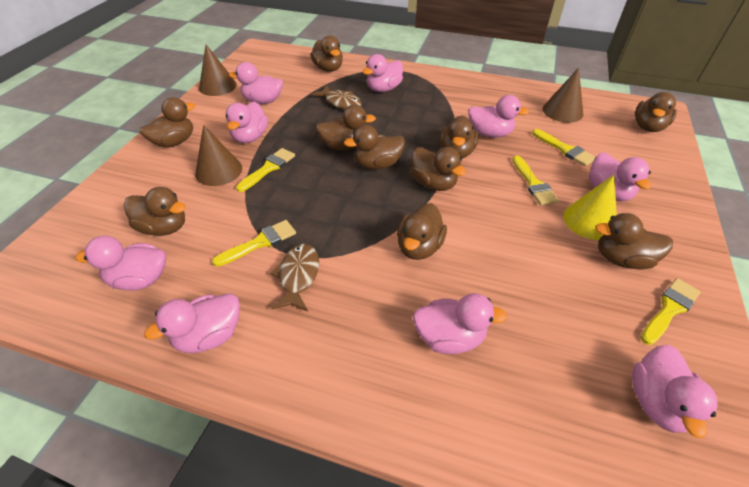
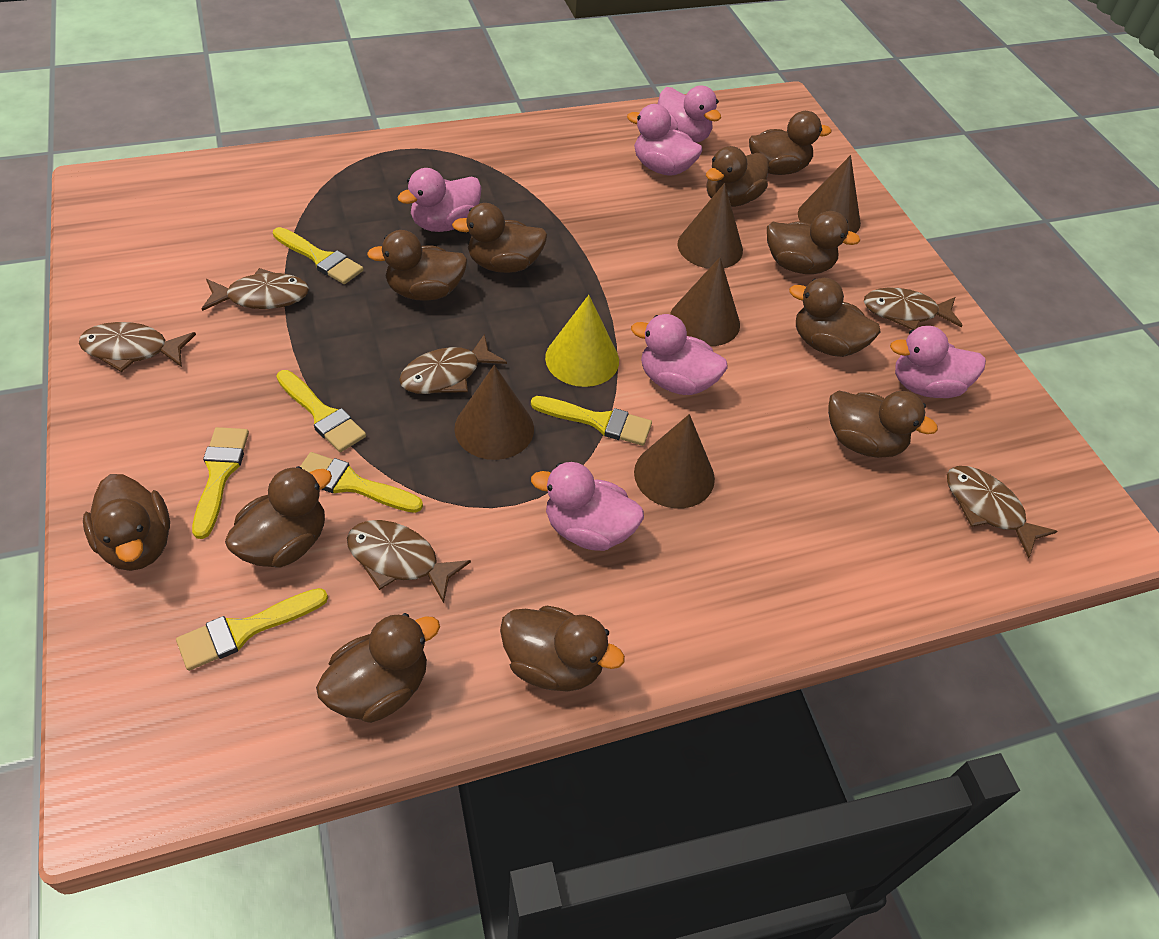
brown cone: [195,125,242,186] [199,44,237,96] [542,68,584,123] = 3 -> [454,365,534,460] [634,414,715,508] [670,257,740,346] [677,183,743,269] [798,155,861,233] = 5
brown duck: [124,187,186,236] [140,97,195,148] [310,35,343,72] [316,105,376,150] [344,125,405,169] [397,203,447,260] [411,147,466,191] [440,115,479,158] [595,213,673,270] [635,92,677,132] = 10 -> [83,474,170,571] [225,466,332,568] [316,613,440,723] [367,230,468,301] [452,203,548,273] [500,606,625,692] [706,146,768,207] [749,111,831,175] [767,211,860,274] [789,278,881,357] [828,390,938,458] = 11
brown fish: [270,244,319,311] [312,86,362,109] = 2 -> [79,322,196,372] [202,268,309,311] [347,520,471,603] [399,334,507,394] [864,287,963,330] [947,466,1058,558] = 6
pink duck: [76,236,166,291] [144,293,240,353] [226,102,268,143] [229,62,283,104] [362,54,403,92] [413,293,507,354] [468,95,529,138] [589,152,651,201] [632,345,718,438] = 9 -> [397,168,482,232] [531,462,644,551] [627,104,703,176] [631,314,728,395] [658,85,721,143] [890,326,986,398] = 6
yellow brush: [212,220,296,267] [236,148,295,192] [512,156,559,205] [532,129,595,166] [641,278,700,345] = 5 -> [176,588,328,671] [192,427,249,539] [273,227,364,284] [276,370,366,452] [300,452,423,513] [531,396,652,446] = 6

